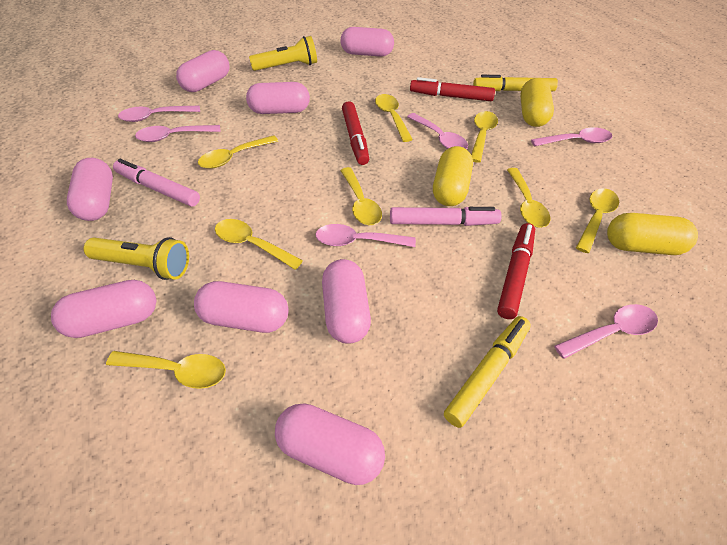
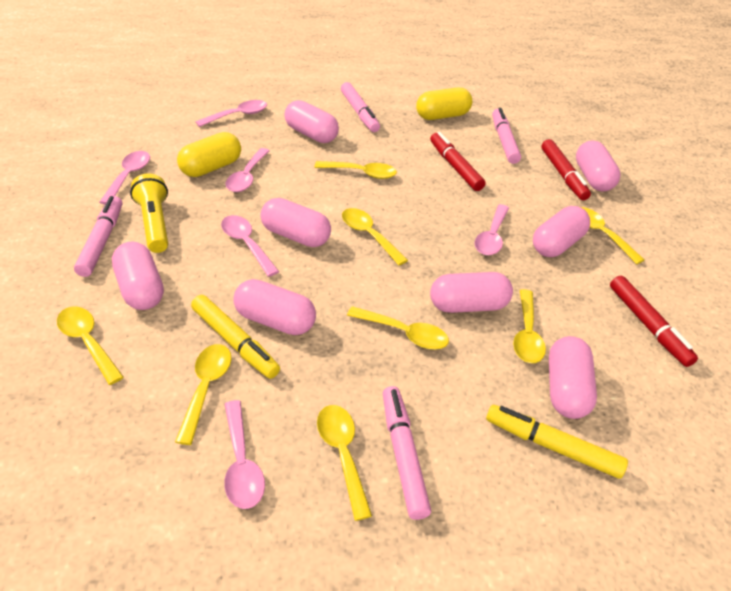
pink marker: [113,159,200,207] [390,207,502,226] = 2 -> [74,196,122,277] [341,82,380,132] [383,386,431,520] [492,108,521,164] = 4
yellow capsule: [433,146,473,206] [520,78,554,127] [607,213,698,255] = 3 -> [177,132,241,177] [416,88,472,120] = 2
yellow flashlight: [84,237,189,280] [249,36,317,71] = 2 -> [130,173,168,253] = 1

